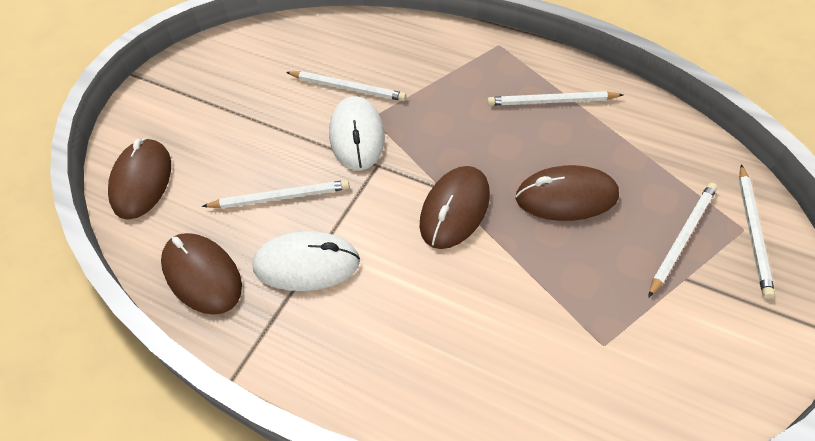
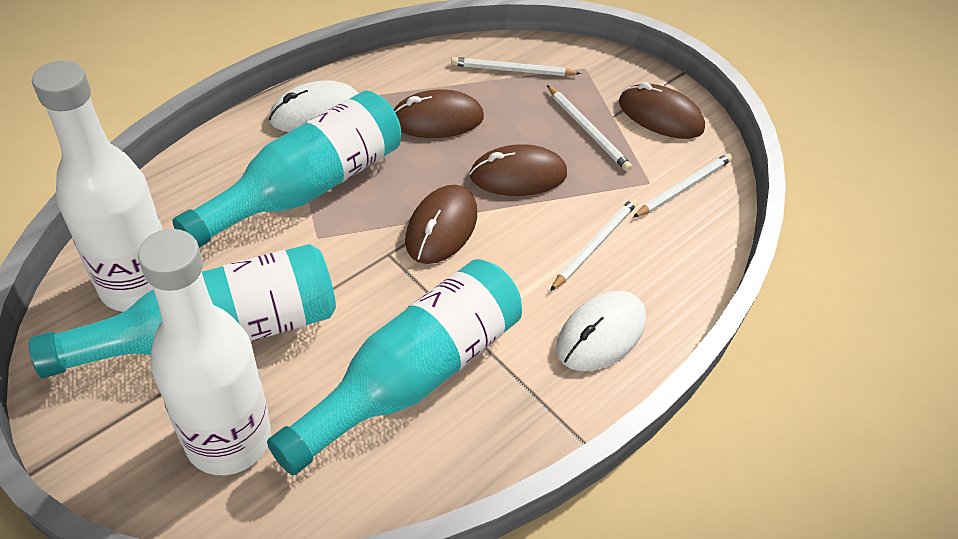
turquoise bottle: none = 0 -> [29,244,336,378] [172,91,401,248] [267,259,522,475] = 3
white bottle: none = 0 -> [32,60,163,312] [138,229,271,475] = 2
white pencil: [202,180,350,208] [286,71,407,101] [487,91,623,106] [648,183,717,298] [739,164,775,299] = 5 -> [451,57,581,76] [547,85,632,171] [550,198,638,291] [633,153,732,217] = 4

